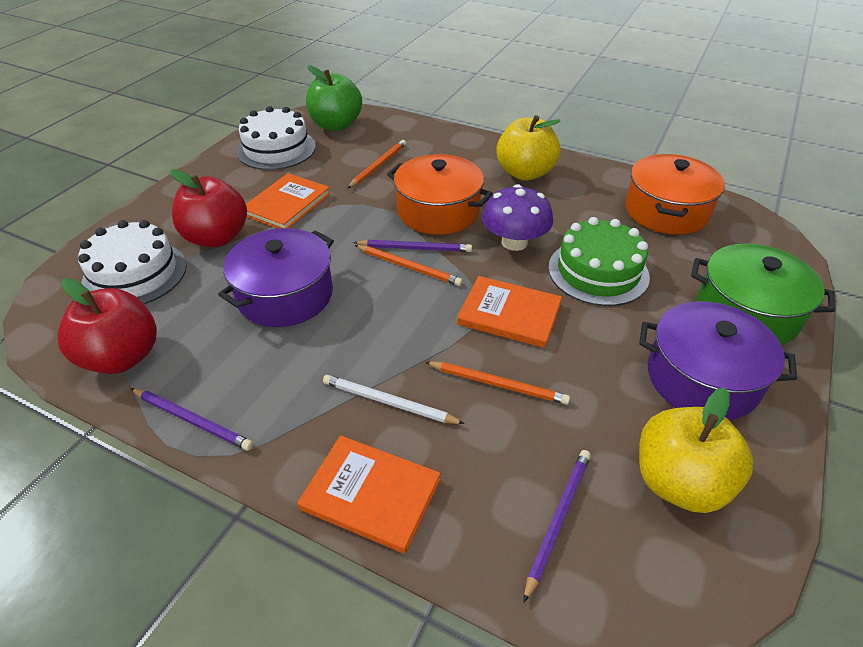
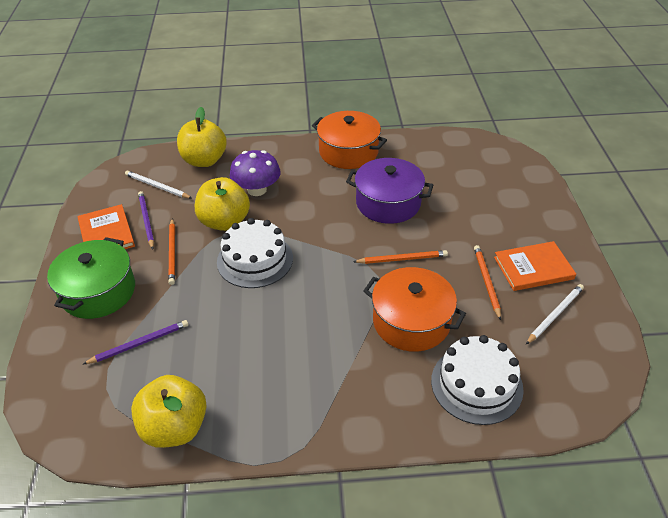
green apple: [306,65,362,131] = 1 -> none = 0
green cake: [548,217,650,306] = 1 -> none = 0
orange book: [246,173,330,229] [298,435,441,554] [457,276,562,348] = 3 -> [78,204,135,249] [494,241,576,291] = 2
purple pencil: [130,388,253,451] [353,240,472,252] [523,450,591,603] = 3 -> [82,320,188,365] [138,191,154,249] = 2
purple pot: [218,228,334,327] [639,301,797,420] = 2 -> [346,158,433,224] = 1
red apple: [57,278,157,374] [171,169,247,247] = 2 -> none = 0
white pencil: [323,375,465,424] = 1 -> [125,171,192,199] [526,284,584,344] = 2
yellow apple: [496,115,560,181] [639,387,753,513] = 2 -> [131,375,207,448] [177,107,227,167] [195,177,250,231] = 3

